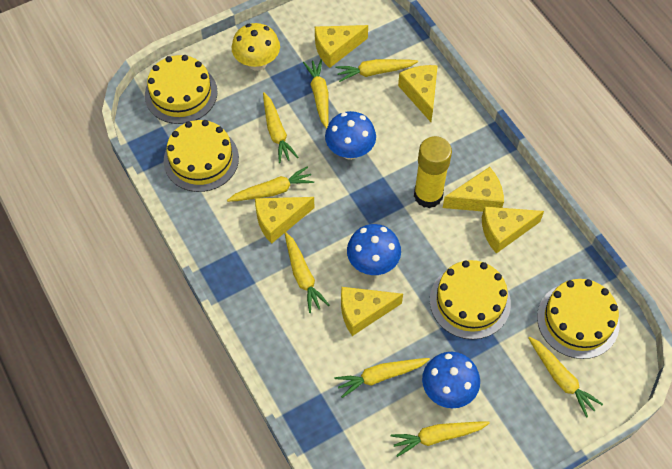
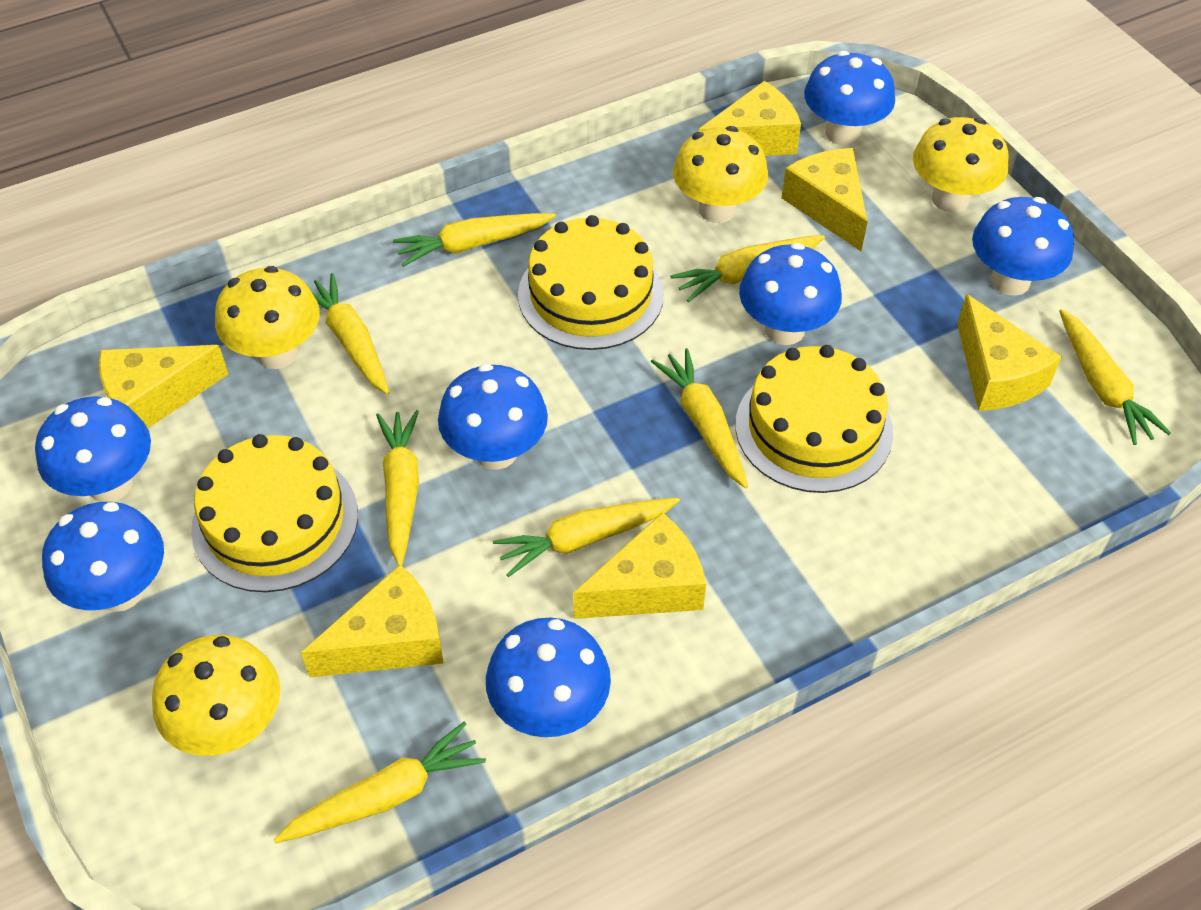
blue mushroom: [325,111,376,160] [347,224,401,275] [422,352,480,408] = 3 -> [35,396,151,502] [42,502,164,612] [438,364,548,470] [486,618,611,737] [739,243,842,345] [804,51,895,145] [972,197,1074,296] = 7
yellow cake: [145,55,218,124] [164,120,239,192] [430,260,511,339] [537,279,620,359] = 4 -> [191,434,358,592] [518,215,664,350] [735,345,893,493] = 3
yellow glue stick: [414,136,452,208] = 1 -> none = 0
yellow mushroom: [232,23,280,71] = 1 -> [152,635,280,756] [215,266,320,369] [673,126,768,223] [913,117,1009,213] = 4

